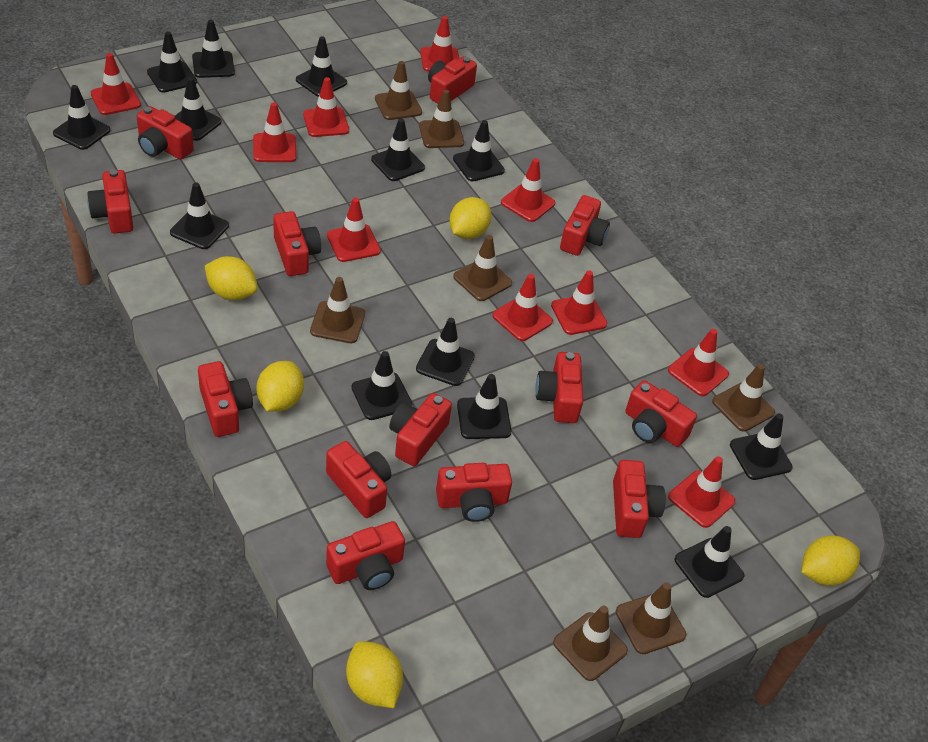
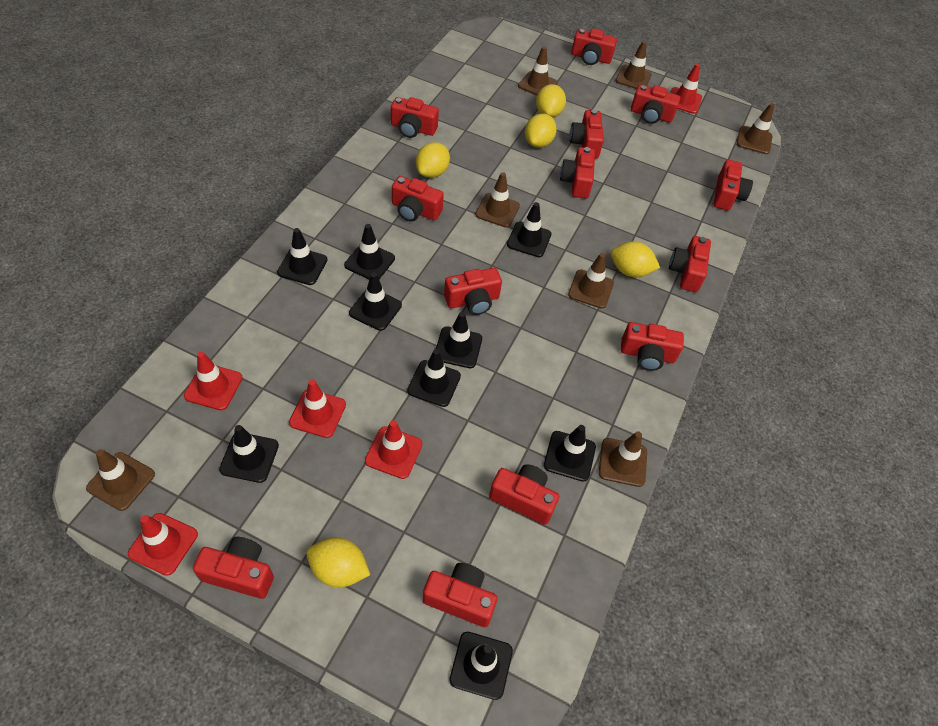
black traffic cone: [53,85,111,150] [147,31,197,93] [170,183,229,249] [175,77,222,141] [192,20,235,78] [296,36,347,97] [351,351,412,420] [371,119,425,181] [416,318,475,386] [453,120,505,181] [457,374,511,439] [675,526,744,598] [730,413,793,480] = 13 -> [219,425,279,483] [277,228,328,285] [344,224,395,279] [349,272,402,331] [407,349,461,407] [436,312,482,368] [449,632,513,700] [507,202,551,257] [544,425,596,482] = 9
red traffic cone: [90,53,141,115] [253,102,296,162] [303,77,349,137] [327,198,381,262] [420,16,459,72] [493,274,553,341] [501,158,555,222] [551,271,607,335] [668,329,729,396] [668,456,735,528] = 10 -> [128,513,198,576] [184,352,243,410] [289,380,346,438] [365,420,423,479] [670,63,702,114] = 5

